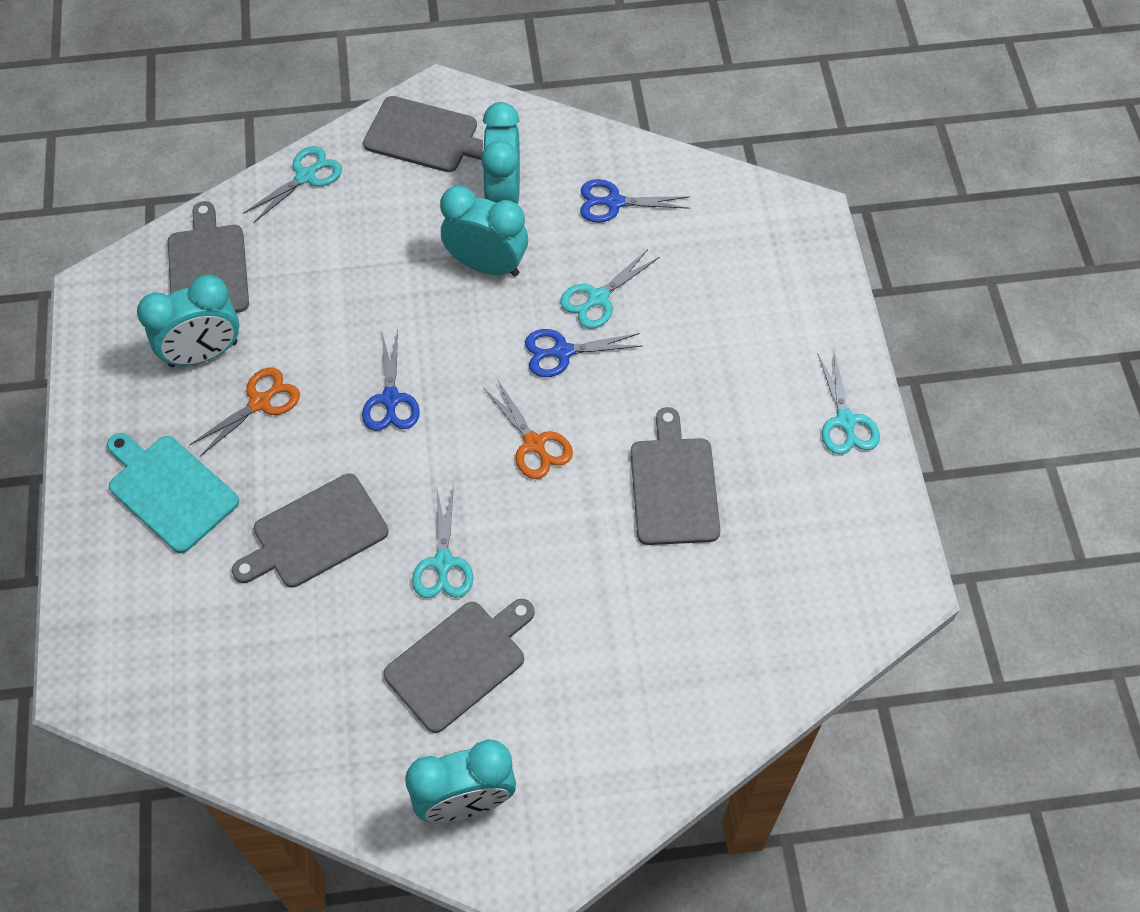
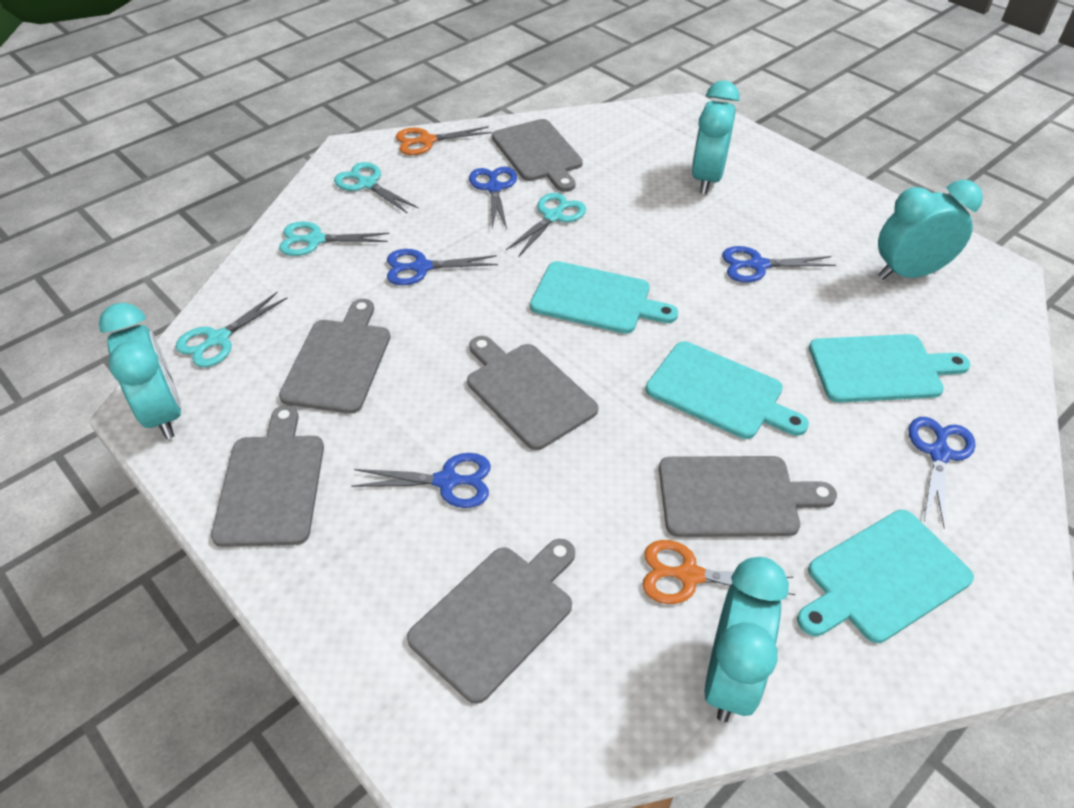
blue scissors: [362,330,420,431] [525,329,642,377] [580,179,690,223] = 3 -> [351,453,491,508] [387,249,498,285] [469,167,517,229] [722,246,836,282] [908,417,975,528] = 5
grey cutting board: [168,201,249,313] [232,474,389,588] [363,96,483,172] [384,599,535,733] [630,407,721,545] = 5 -> [211,405,324,547] [279,299,390,414] [407,539,575,704] [467,336,598,450] [492,119,583,192] [659,456,837,537] = 6
turquoise cutting board: [107,433,239,553] = 1 -> [530,261,678,334] [646,341,809,439] [797,510,974,643] [809,334,971,402] = 4

